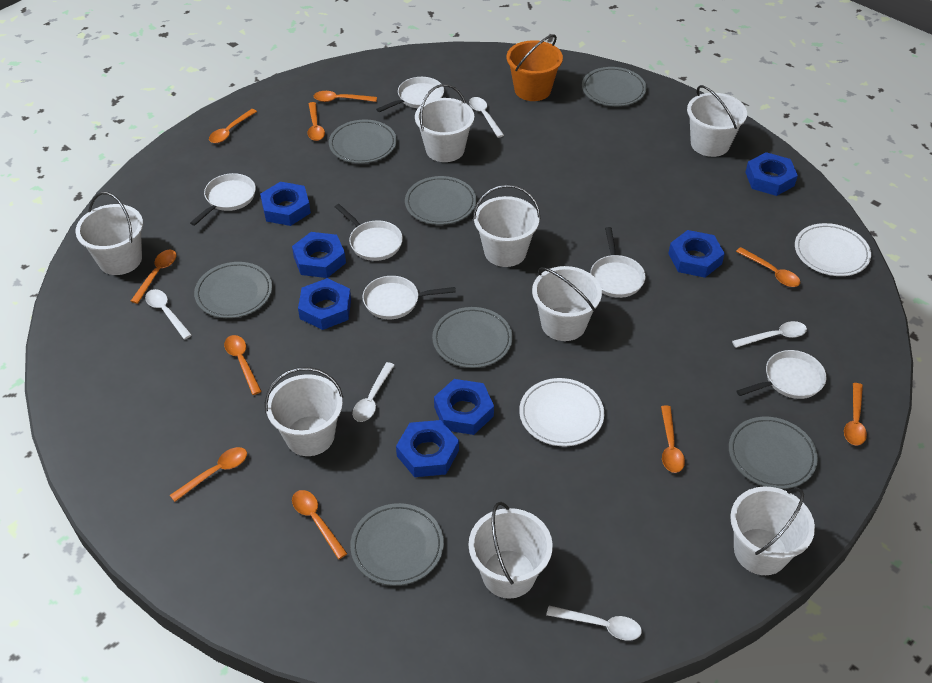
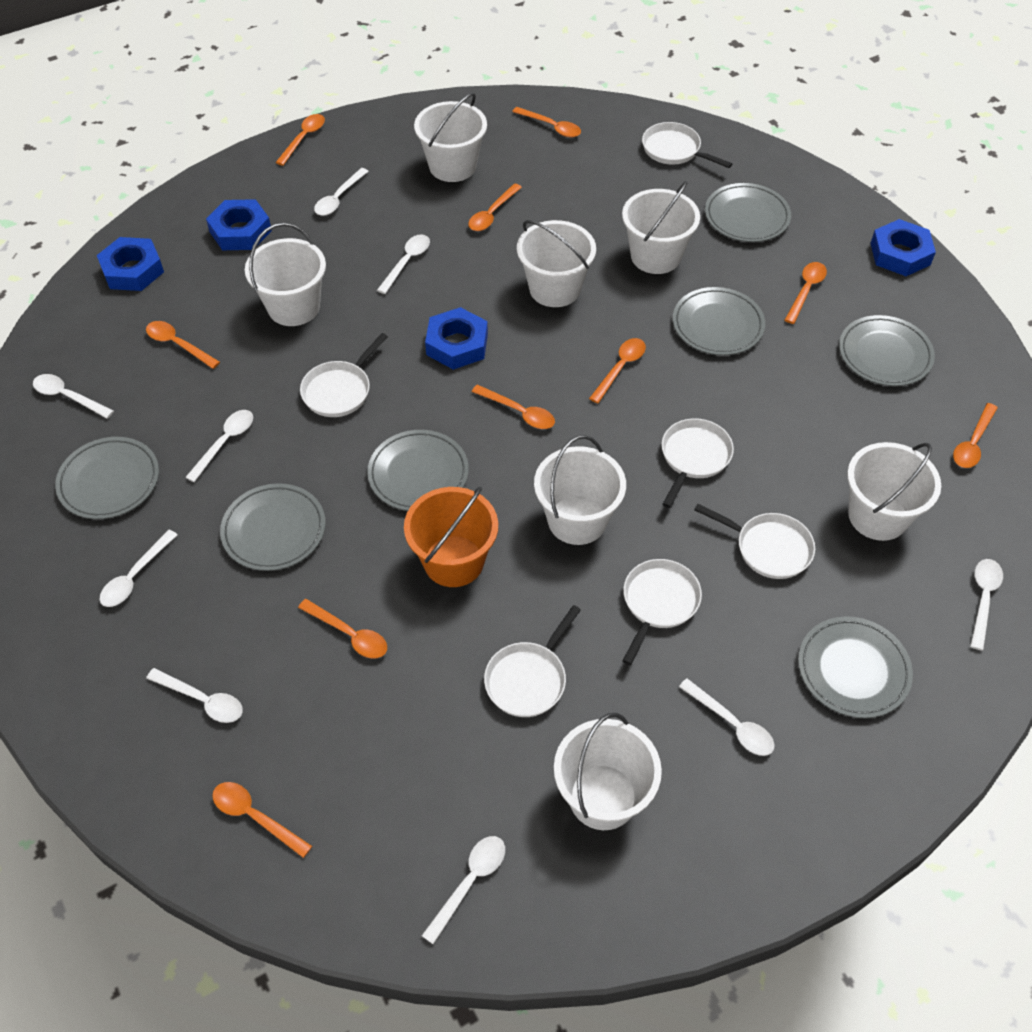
blue nut: [260,182,311,226] [292,232,346,278] [298,278,351,330] [396,420,459,477] [434,379,494,435] [668,230,725,278] [745,152,798,196] = 7 -> [97,237,164,291] [206,199,272,250] [425,307,488,370] [871,219,936,276] = 4
white bucket: [75,192,143,275] [265,367,343,456] [415,84,474,162] [469,502,553,599] [473,184,540,267] [532,266,602,341] [687,85,747,157] [730,486,815,575] = 8 -> [245,223,326,326] [414,93,487,182] [517,220,596,307] [534,435,626,545] [554,713,662,830] [622,181,700,274] [847,442,941,541] = 7
white plate: [519,378,604,446] [795,223,871,276] = 2 -> none = 0
white spoon: [145,289,192,339] [352,362,395,422] [469,97,504,138] [546,605,642,641] [732,321,807,348] = 5 -> [33,374,114,419] [100,530,177,607] [146,668,243,723] [185,410,253,482] [314,168,369,216] [377,234,430,294] [422,836,505,944] [679,678,774,756] [970,559,1003,650] = 9

